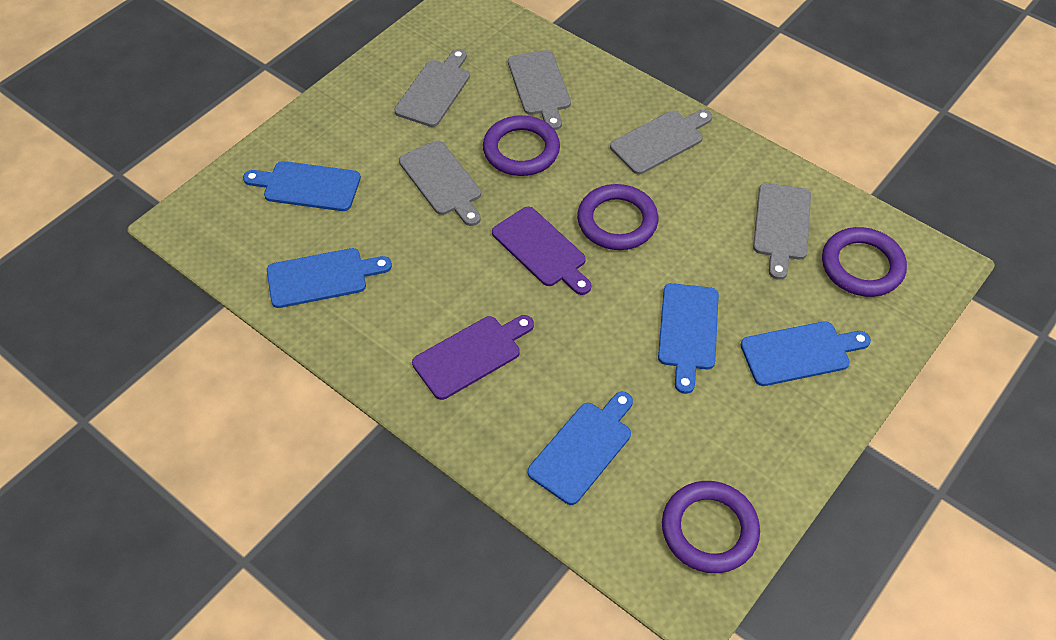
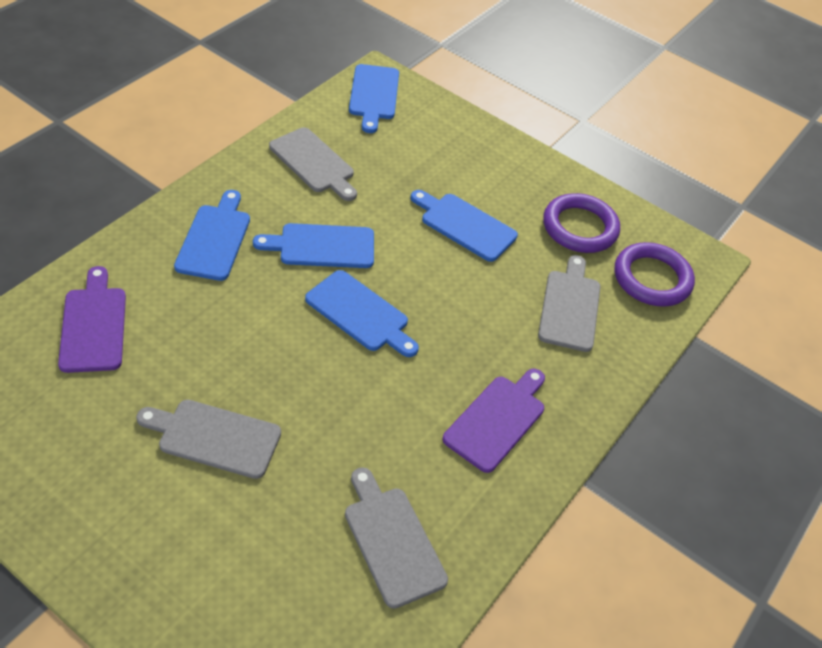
grey cutting board: [394,49,470,127] [399,140,481,226] [508,50,571,130] [610,110,712,174] [753,183,811,280] = 5 -> [136,400,281,479] [269,127,357,201] [345,467,448,609] [538,255,600,352] = 4
purple ring: [483,115,560,176] [577,184,658,250] [662,481,760,573] [822,227,907,297] = 4 -> [543,193,620,253] [615,242,695,307] = 2

